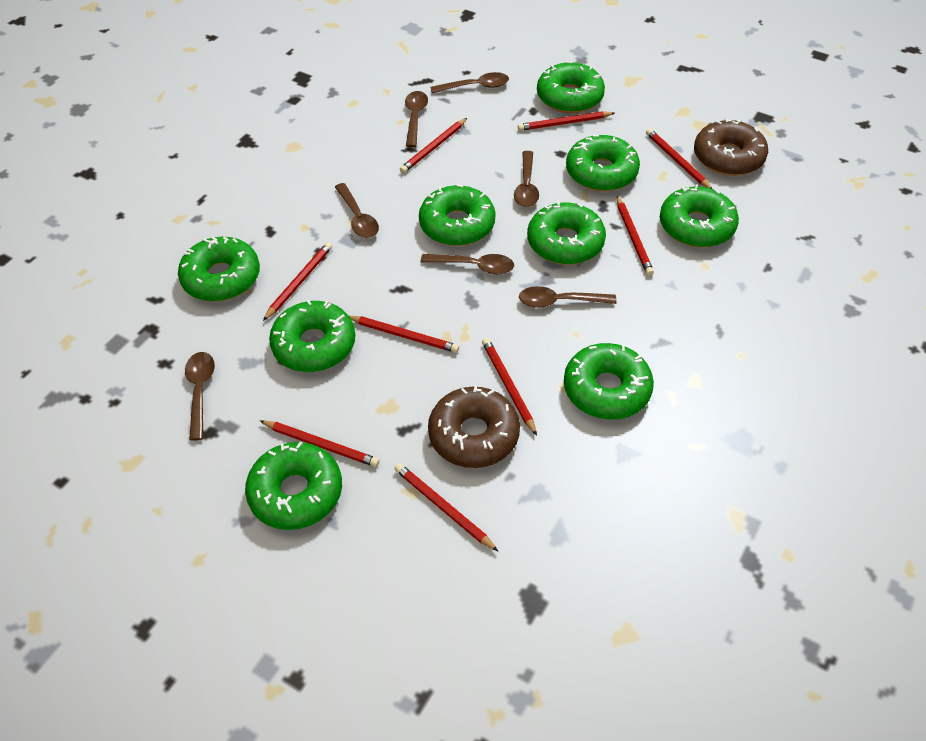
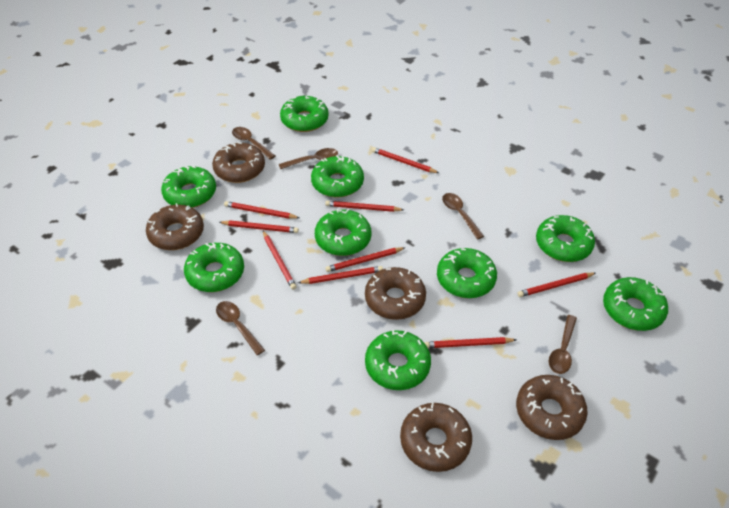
brown donut: [428,386,520,468] [694,118,768,176] = 2 -> [146,203,204,250] [212,142,265,183] [365,267,426,320] [400,403,472,472] [516,375,588,440] = 5
brown spoon: [185,352,215,441] [335,183,379,238] [405,91,428,147] [421,254,514,274] [431,72,509,93] [514,151,539,207] [519,286,617,308] = 7 -> [216,301,265,355] [232,127,275,160] [279,148,338,169] [442,193,484,240] [549,315,577,374] = 5

